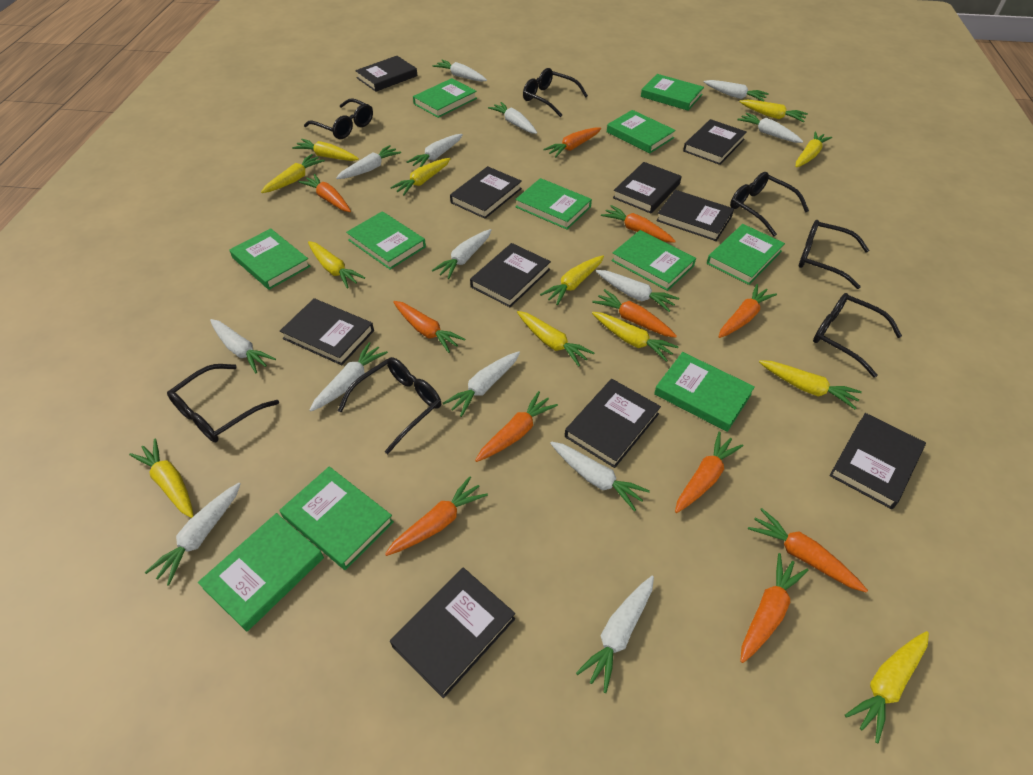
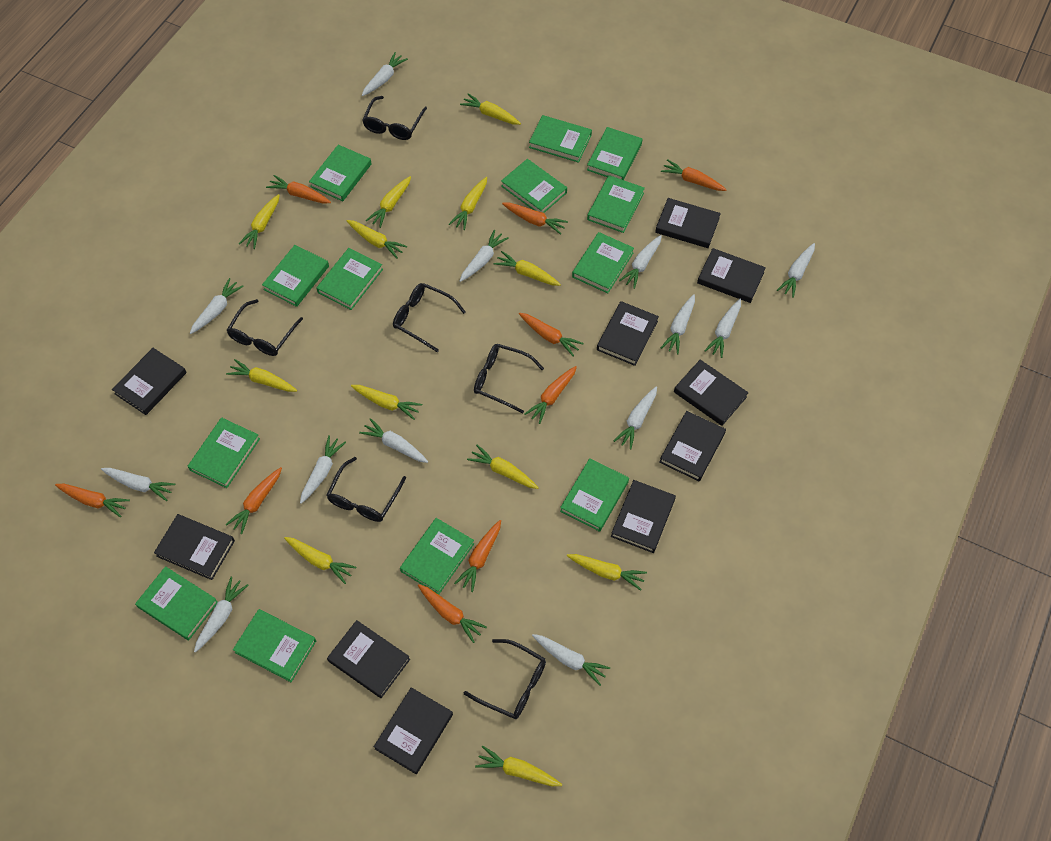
black glasses: [167,364,279,442] [304,98,373,139] [338,357,441,454] [523,68,588,117] [730,172,809,236] [799,220,869,289] [813,293,902,378] = 7 -> [226,299,303,356] [326,457,406,522] [362,96,427,140] [393,283,466,352] [464,639,546,719] [474,344,544,414] = 6
green book: [198,513,324,632] [229,228,311,290] [279,466,394,570] [346,211,426,269] [413,78,477,118] [515,178,592,230] [607,110,676,154] [611,230,696,291] [641,74,704,111] [654,352,755,432] [707,224,785,285] = 11 -> [135,566,218,640] [187,417,260,488] [233,609,316,682] [262,245,329,307] [309,145,372,201] [316,248,383,310] [400,518,474,595] [501,159,567,213] [529,115,592,163] [560,458,629,532] [572,232,634,293] [587,127,642,180] [587,175,645,233] = 13
orange carrot: [299,174,351,212] [385,476,488,556] [393,301,465,353] [475,391,558,462] [544,127,601,158] [592,289,677,338] [601,205,676,243] [675,432,743,513] [719,284,777,338] [740,553,809,663] [748,508,868,593] = 11 -> [55,484,130,517] [225,467,282,534] [266,175,331,204] [418,584,487,643] [454,520,501,592] [502,203,568,235] [519,313,584,356] [524,366,577,424] [661,159,727,191] = 9
white carrot: [145,483,241,585] [210,319,276,373] [310,342,388,411] [336,145,401,179] [407,134,463,167] [432,229,492,279] [433,60,487,82] [443,351,520,417] [488,102,537,134] [550,442,650,511] [576,576,654,693] [596,270,679,312] [704,80,769,102] [737,112,803,143] = 14 -> [101,468,176,501] [190,278,244,334] [194,576,249,653] [300,435,346,504] [359,418,428,463] [362,52,408,96] [460,230,509,282] [532,634,610,686] [614,387,657,450] [619,235,662,289] [661,294,695,354] [705,299,741,358] [777,243,815,298] = 13

